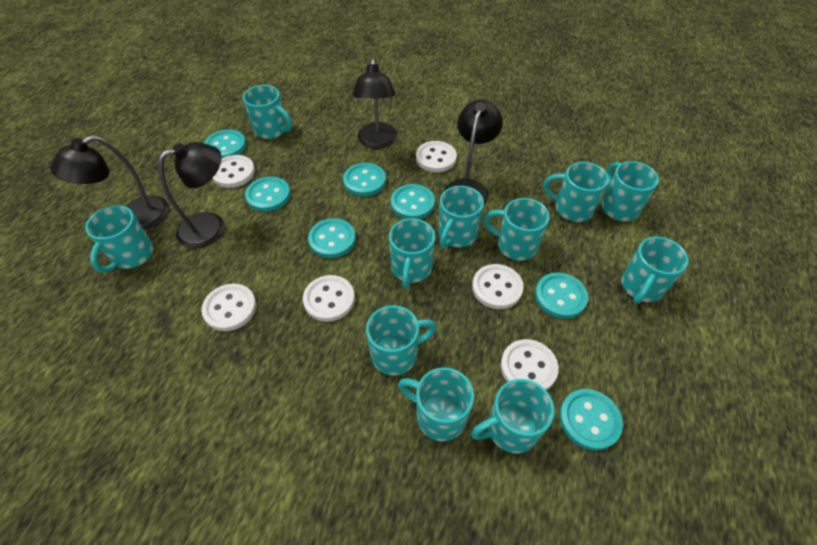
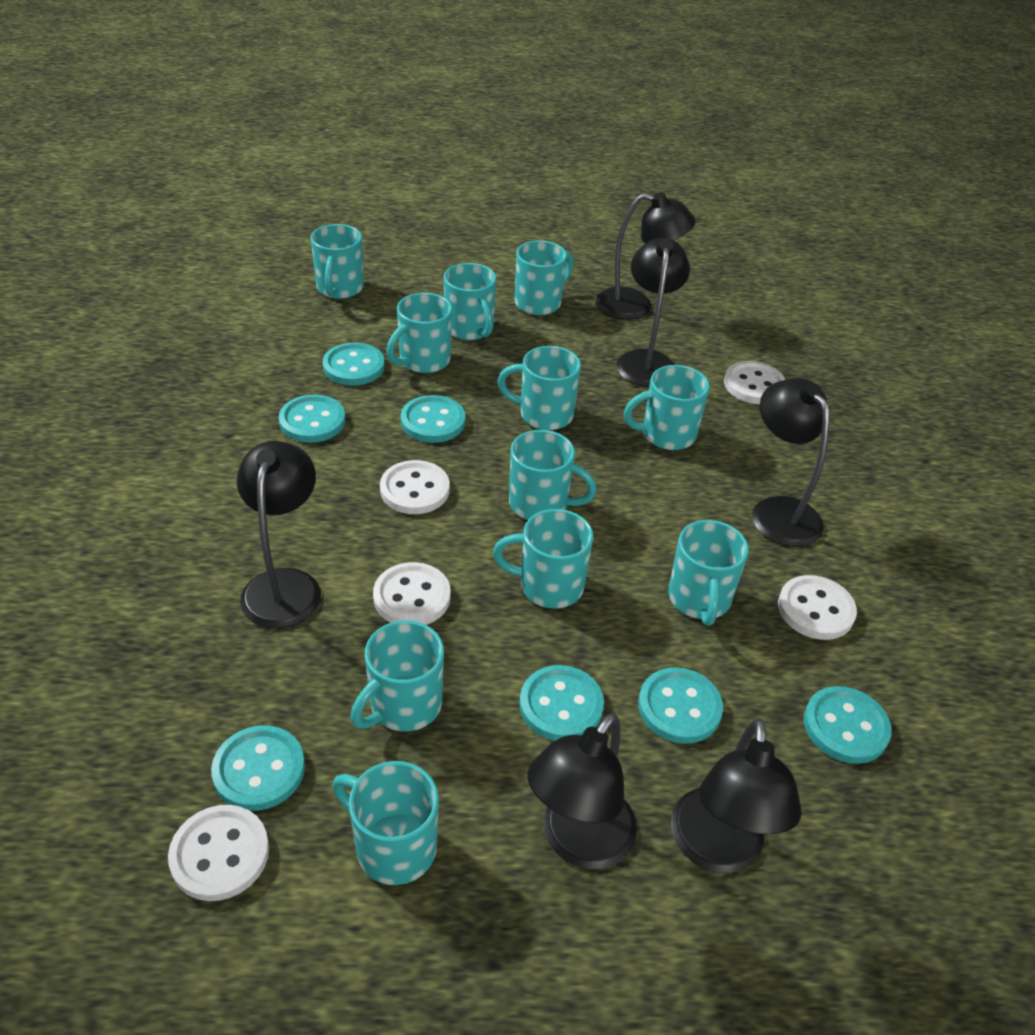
black lamp: [50,135,169,229] [158,142,224,248] [353,58,398,149] [445,100,503,204] = 4 -> [237,441,321,629] [527,713,637,869] [595,192,696,320] [616,238,690,387] [671,718,802,873] [752,378,830,547] = 6
white button: [201,284,256,331] [213,155,255,188] [303,275,355,322] [416,141,457,172] [472,264,524,309] [501,339,559,390] = 6 -> [168,805,269,901] [373,562,451,625] [380,460,450,514] [724,361,785,404] [778,575,857,640] = 5

